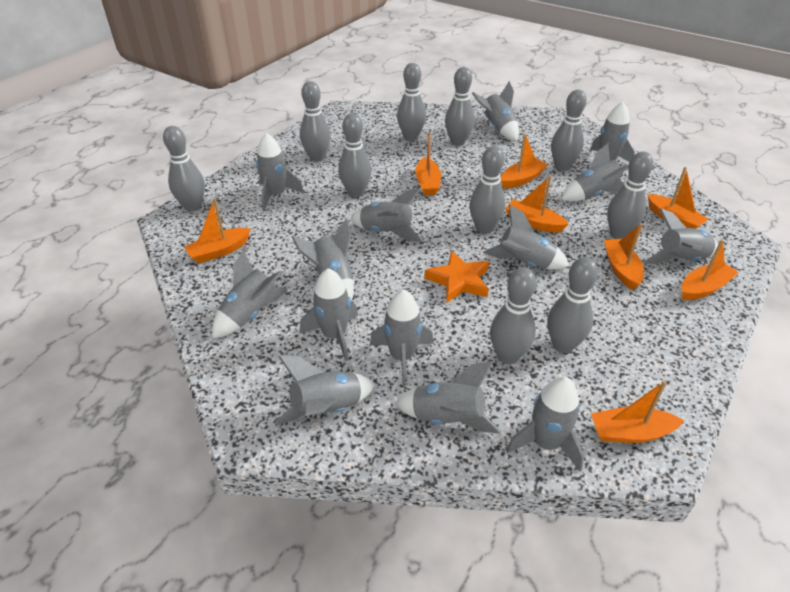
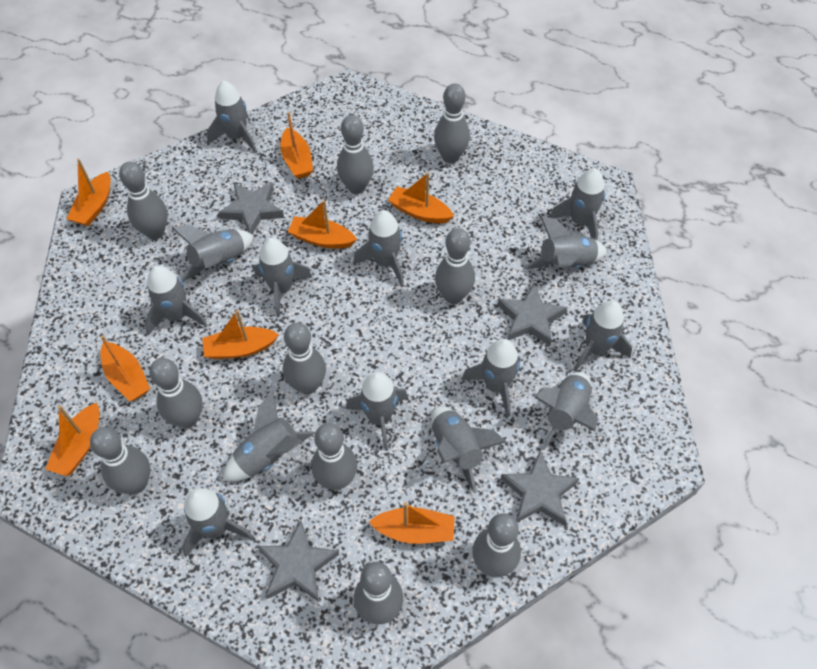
grey star: none = 0 -> [218,182,284,234] [257,521,339,602] [497,283,567,346] [501,451,580,526] = 4
orange star: [425,251,489,303] = 1 -> none = 0

